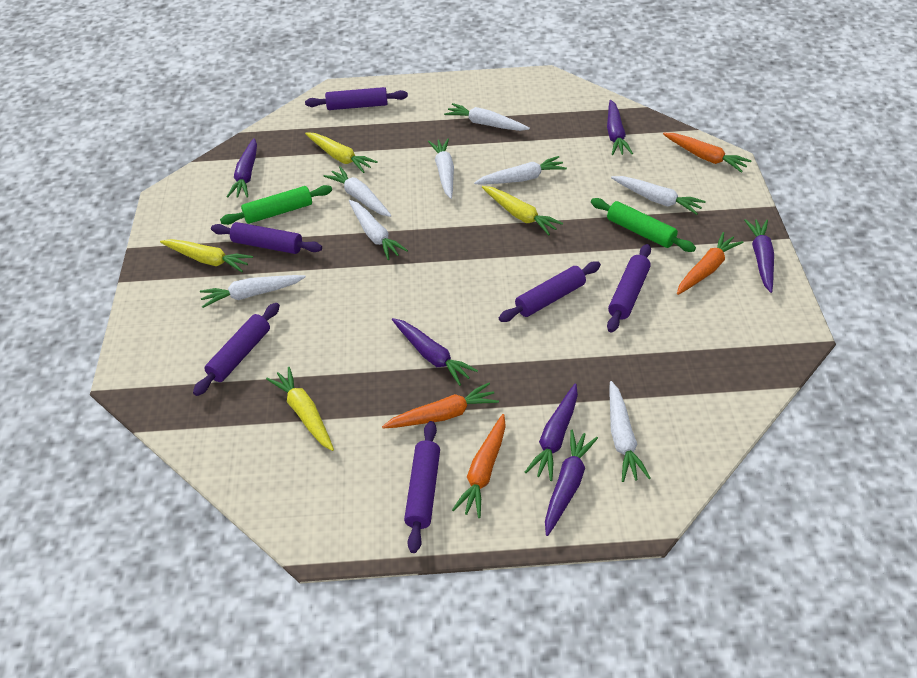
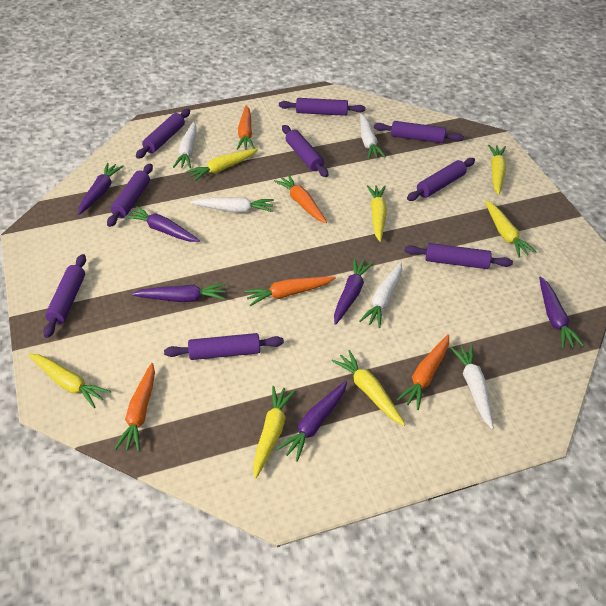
green rolling pin: [220,185,332,225] [591,198,696,252] = 2 -> none = 0
orange carrot: [382,383,499,428] [452,414,506,518] [663,133,751,173] [677,232,744,295] = 4 -> [115,363,155,452] [237,105,255,150] [244,276,336,306] [274,174,327,223] [397,334,449,410] = 5
purple rolling pin: [193,303,280,396] [211,222,322,254] [305,87,408,110] [404,421,440,553] [499,261,601,322] [607,244,651,333] = 6 -> [43,254,86,338] [107,163,153,227] [136,109,190,159] [164,333,284,360] [279,98,365,116] [282,125,328,177] [374,121,464,143] [405,243,513,269] [407,158,475,201] = 9
white carrot: [200,275,306,308] [324,166,392,217] [349,200,408,260] [428,138,454,199] [444,103,530,131] [474,156,567,185] [609,381,651,482] [611,176,706,215] = 8 -> [173,122,197,168] [190,197,274,213] [359,262,402,328] [360,114,386,159] [450,344,494,429] = 5
yellow carrot: [160,239,253,272] [266,367,334,451] [305,132,378,173] [482,186,563,235] = 4 -> [28,354,111,408] [186,148,258,181] [253,386,296,479] [331,350,406,426] [367,185,387,242] [485,200,537,258] [488,145,506,195] = 7

